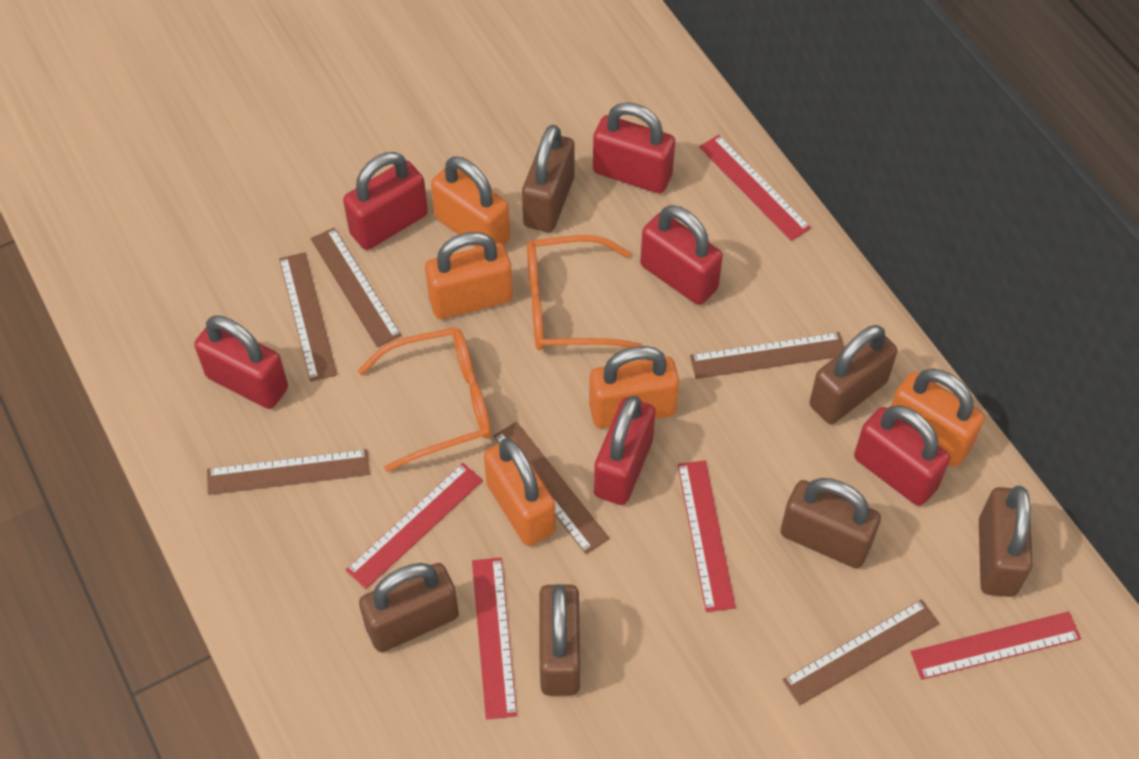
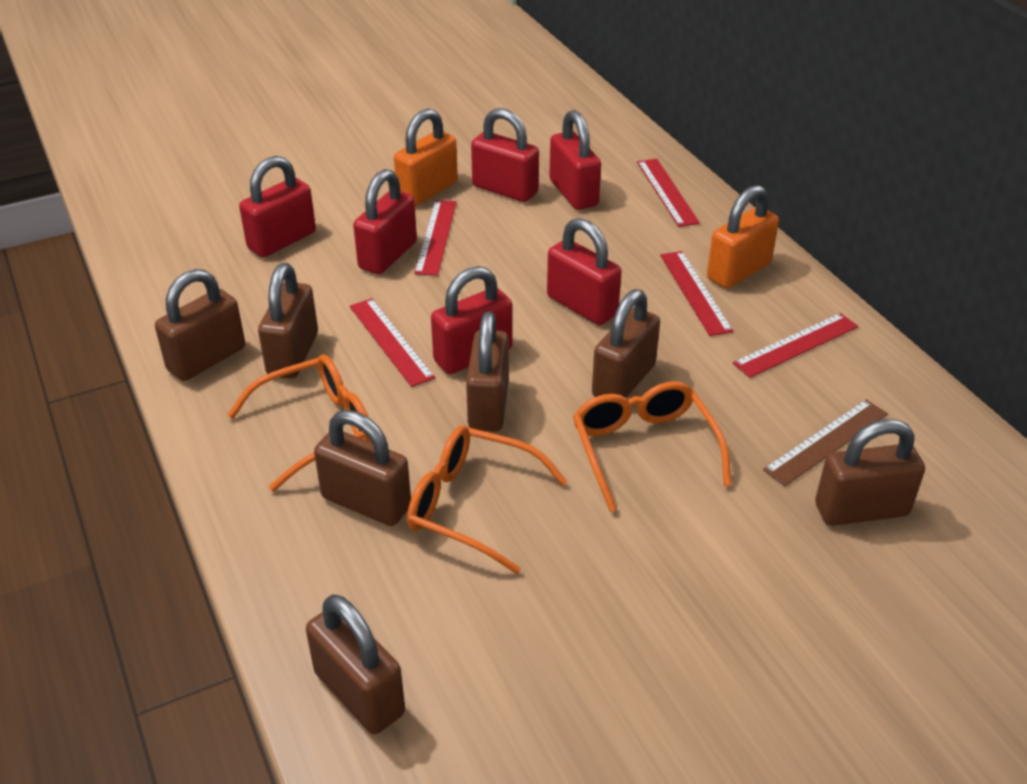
brown padlock: [359,563,459,652] [522,125,575,232] [539,584,580,696] [780,478,881,568] [809,325,897,424] [979,486,1033,597] = 6 -> [155,269,245,381] [258,263,318,379] [306,594,405,734] [314,410,411,526] [466,311,509,431] [592,289,660,398] [815,419,925,526] = 7
brown ruler: [207,449,370,495] [279,252,337,382] [311,228,402,347] [493,422,610,554] [690,332,844,379] [782,599,940,705] = 6 -> [763,399,888,486] = 1
orange glasses: [358,327,491,472] [527,235,642,350] = 2 -> [227,354,372,492] [407,426,568,574] [573,381,731,512] = 3
orange padlock: [425,232,513,319] [431,156,510,248] [484,438,556,546] [589,346,679,428] [891,368,985,467] = 5 -> [394,108,458,206] [707,185,779,289] = 2

